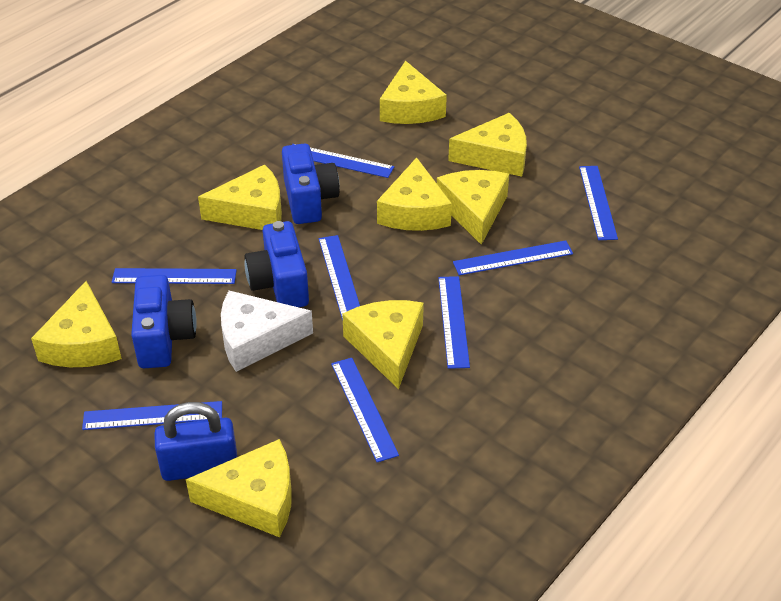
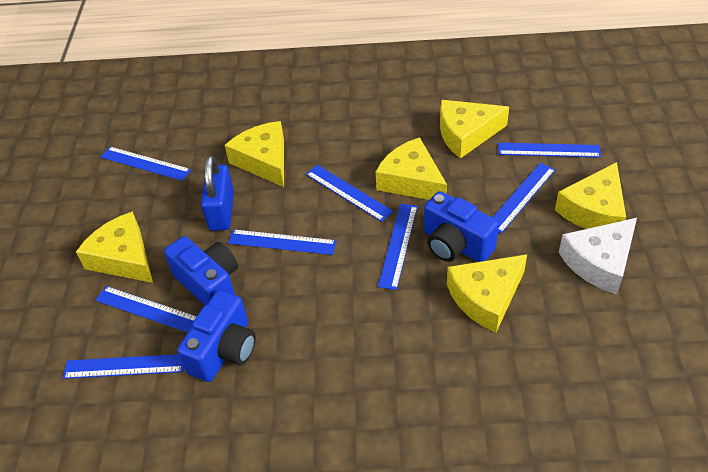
yellow cheese: [31,281,122,367] [186,439,292,538] [198,165,282,230] [342,300,424,389] [377,157,452,231] [380,61,447,124] [437,170,509,245] [448,113,527,177] = 8 -> [76,211,153,283] [225,121,284,187] [376,137,447,200] [440,100,509,158] [447,254,527,332] [555,162,626,229] = 6

